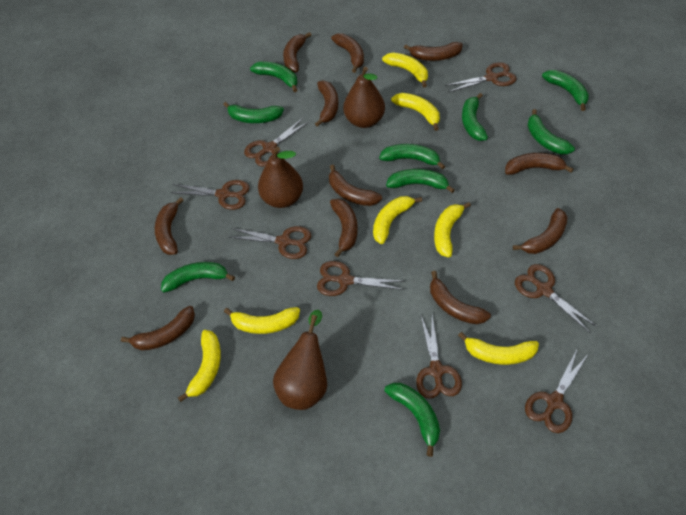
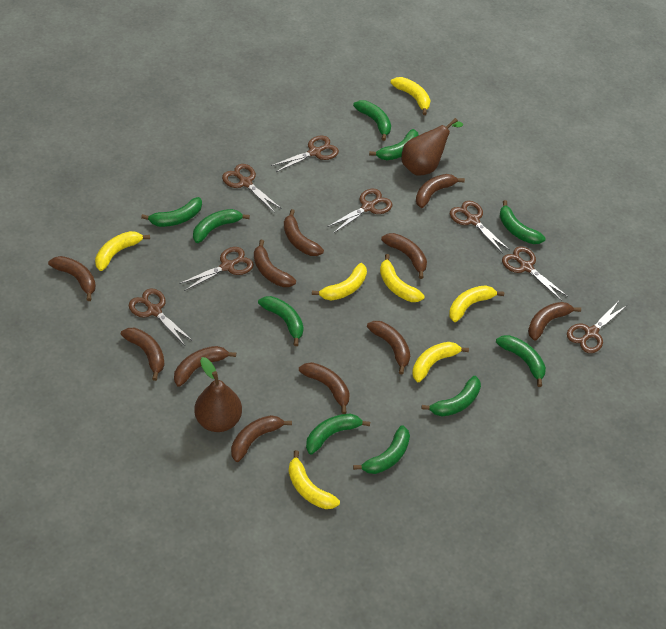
brown pear: [258,147,303,208] [273,310,327,410] [343,67,385,128] = 3 -> [194,357,242,432] [401,118,463,176] = 2
green banana: [161,262,235,292] [223,102,284,123] [250,62,298,92] [379,144,445,170] [384,383,440,457] [386,169,455,193] [462,93,488,141] [527,109,575,154] [542,70,589,111] = 9 -> [141,197,202,227] [193,209,250,243] [258,296,304,346] [306,414,370,455] [353,100,391,141] [353,425,410,474] [369,129,419,160] [421,376,481,416] [496,335,546,387] [500,200,546,244] = 10

